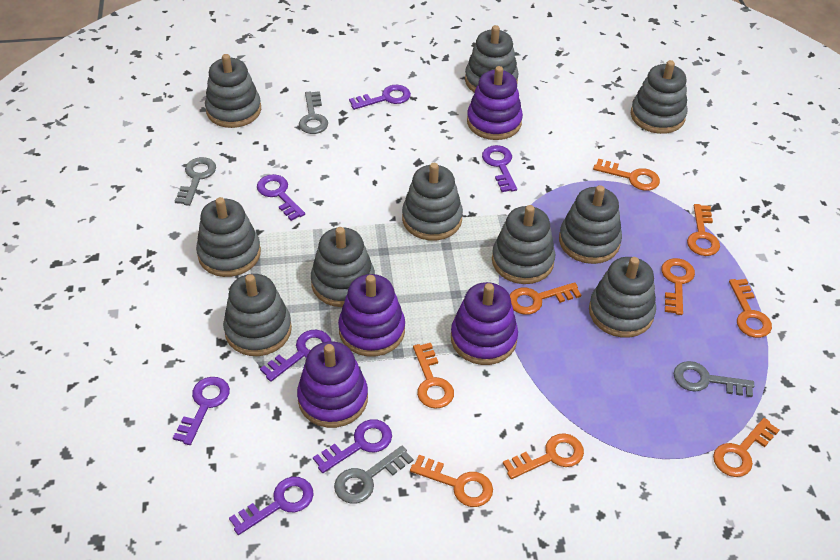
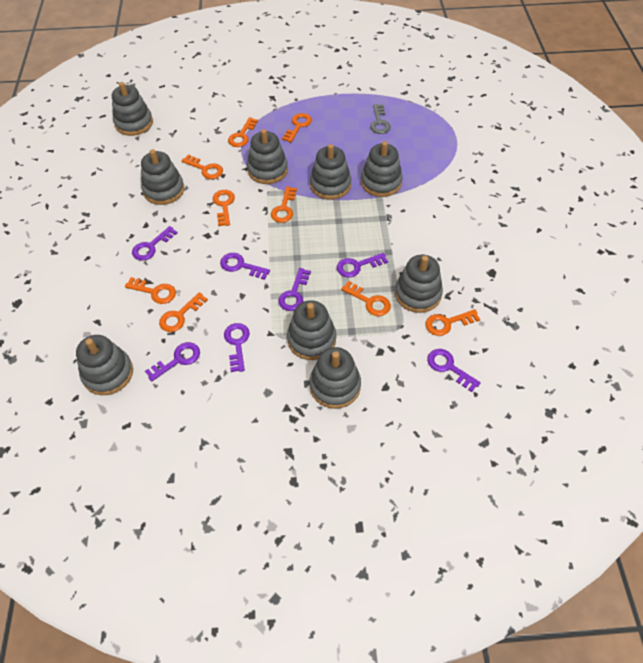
grey key: [175,157,216,206] [299,91,328,134] [334,446,413,504] [673,361,754,397] = 4 -> [370,104,391,134] = 1
grey stacking toy: [196,197,261,277] [205,54,261,128] [223,274,292,356] [311,227,375,307] [402,163,463,240] [465,25,519,93] [492,205,555,284] [559,185,622,264] [589,257,656,338] [631,60,687,134] = 10 -> [76,335,133,395] [112,82,153,136] [141,149,184,205] [247,129,288,184] [287,300,336,360] [310,144,351,200] [310,347,361,409] [361,141,403,197] [395,255,443,313] = 9
purple stacking toy: [297,341,368,428] [338,274,405,356] [451,282,518,365] [467,66,523,140] = 4 -> none = 0

